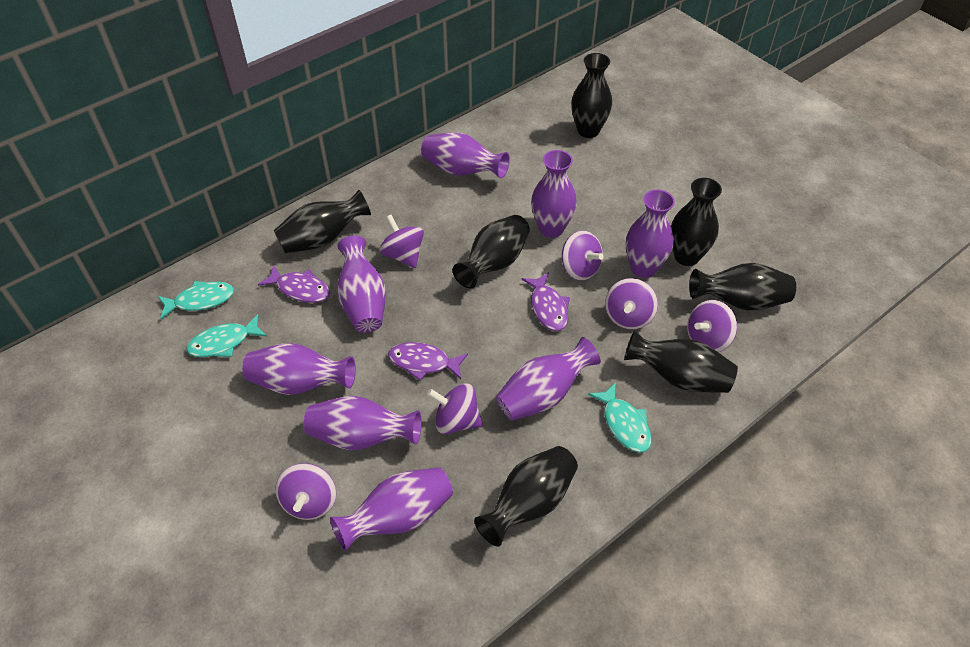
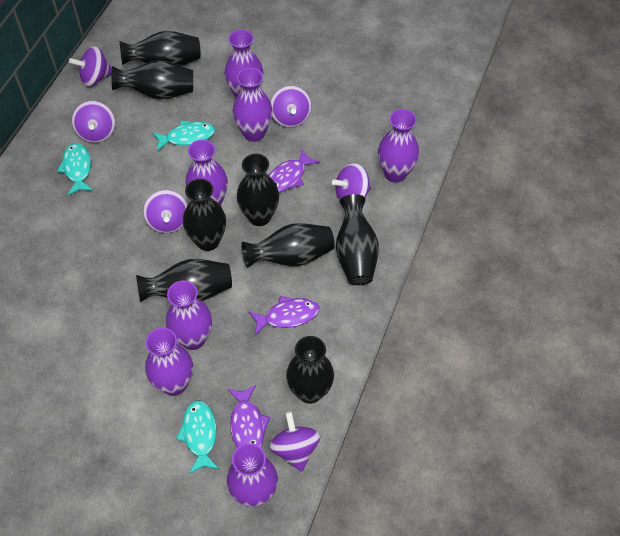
black vase: [274,190,371,253] [453,215,530,288] [474,446,578,547] [571,53,612,138] [624,330,738,393] [671,178,722,266] [689,263,796,311] = 7 -> [112,60,193,99] [120,31,201,66] [136,259,232,302] [183,179,226,251] [237,153,279,226] [241,223,335,268] [286,336,334,404] [336,194,379,285] = 8
purple vase: [242,343,356,395] [304,396,422,450] [330,467,453,551] [337,236,386,333] [421,132,510,178] [495,337,601,421] [531,150,577,238] [626,189,675,278] = 8 -> [145,328,193,396] [166,280,212,350] [185,139,228,206] [225,29,263,98] [227,443,278,507] [233,68,273,142] [378,109,419,183] = 7

